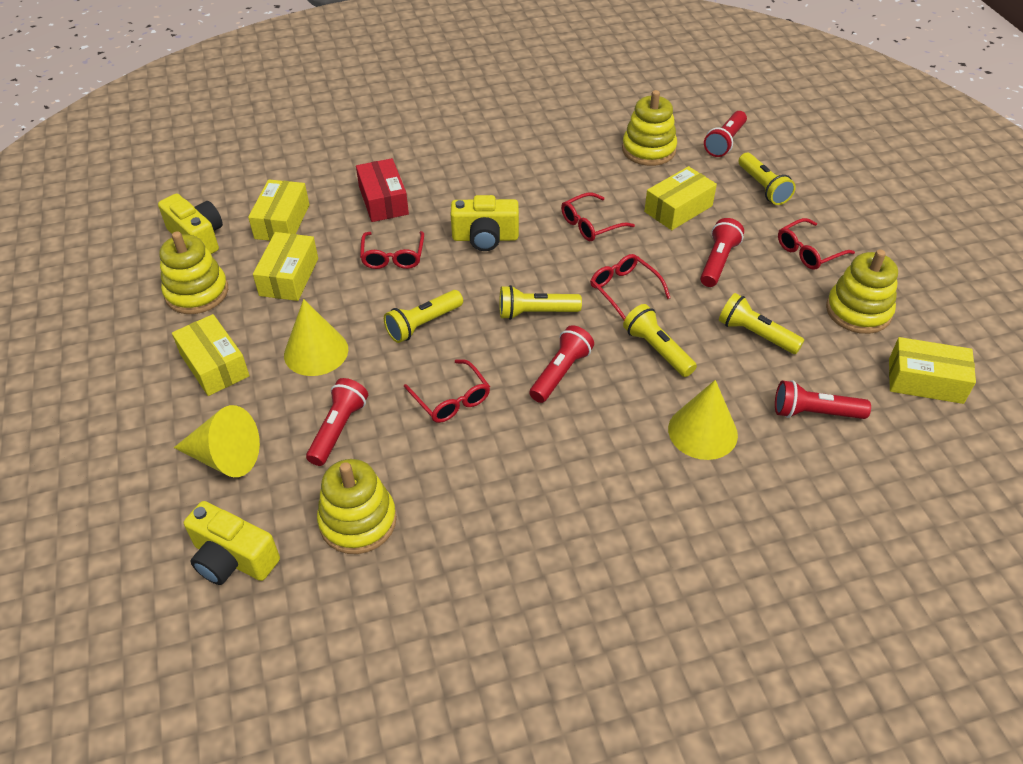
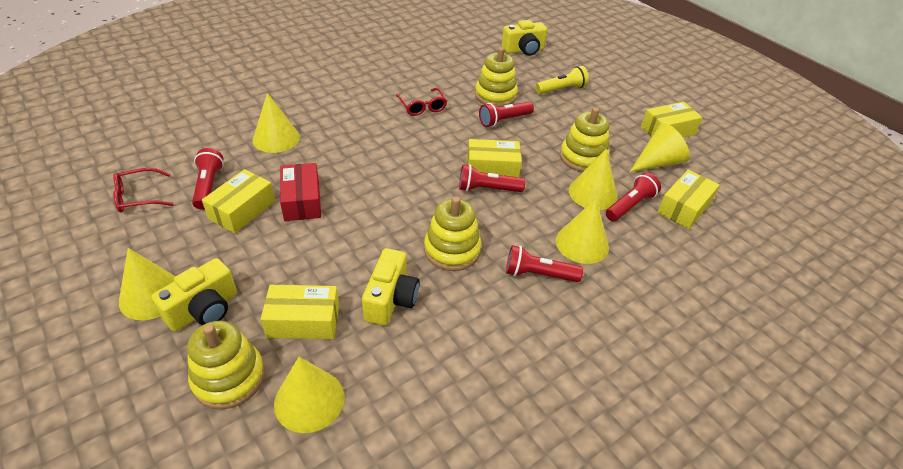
red glasses: [360,231,424,269] [404,359,490,423] [561,193,635,241] [590,254,670,320] [778,218,855,270] = 5 -> [113,168,174,212] [396,88,447,116] = 2
yellow cone: [174,405,260,477] [284,299,348,376] [668,380,738,460] = 3 -> [119,248,176,320] [253,93,300,153] [274,357,344,433] [556,199,609,264] [569,149,618,210] [630,123,690,172] = 6
yellow flashlight: [384,290,463,343] [499,285,582,320] [623,304,697,377] [719,293,805,354] [738,153,796,205] = 5 -> [536,66,589,94] = 1

